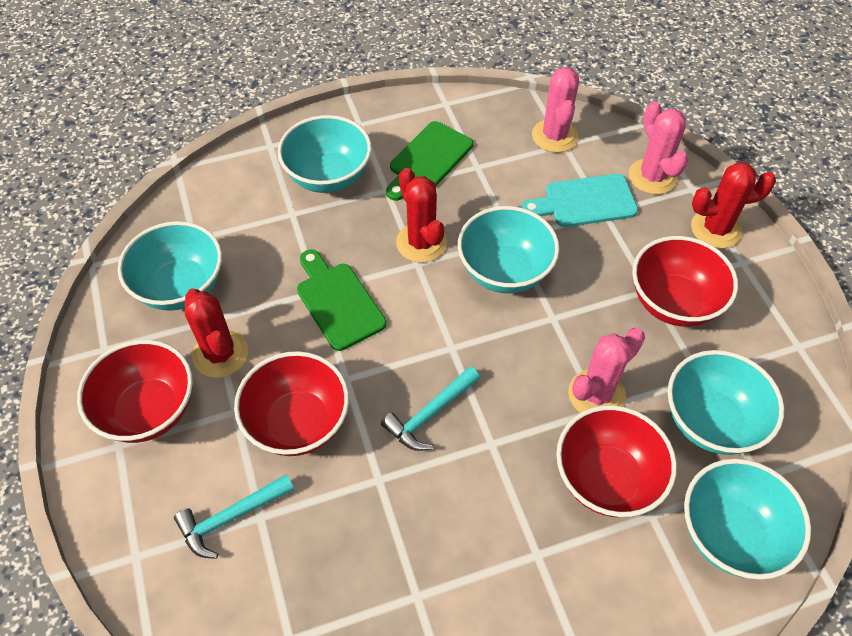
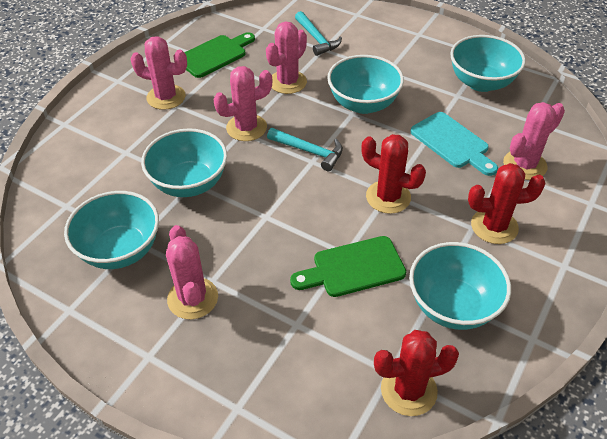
pink cactus: [532,67,579,153] [568,328,645,413] [629,101,688,194] = 3 -> [130,36,187,110] [166,225,218,319] [213,66,272,141] [266,21,307,94] [503,102,565,180] = 5
red bowl: [77,340,193,443] [234,351,349,456] [556,405,677,517] [632,236,738,327] = 4 -> none = 0

